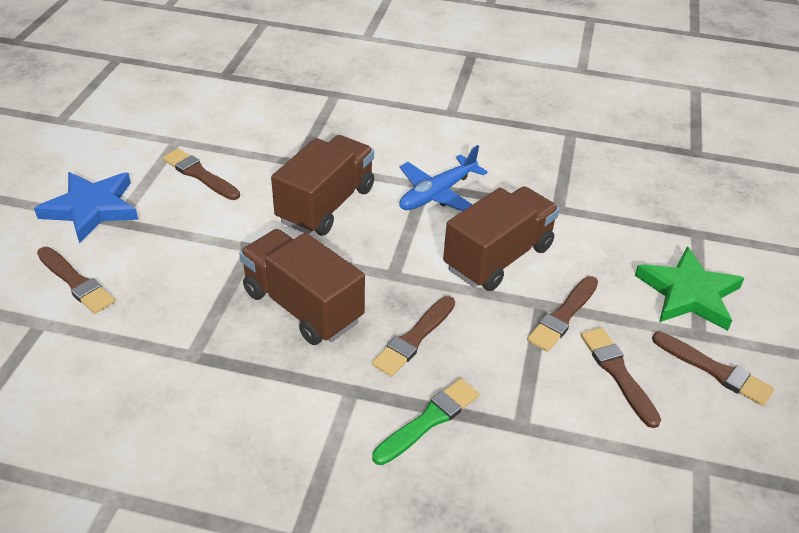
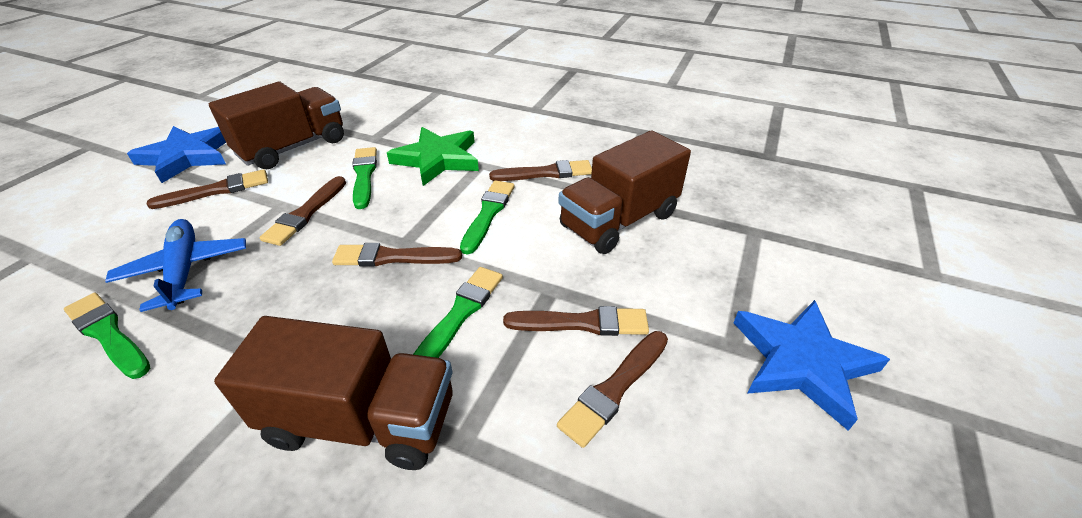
blue star: [34,172,138,244] = 1 -> [127,126,226,183] [734,300,890,431] = 2
green brush: [372,379,479,465] = 1 -> [64,293,150,379] [352,147,377,209] [413,267,503,358] [460,180,515,254] = 4

